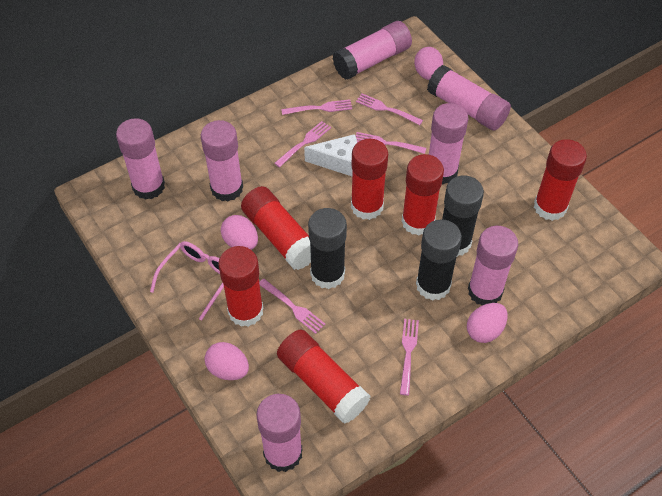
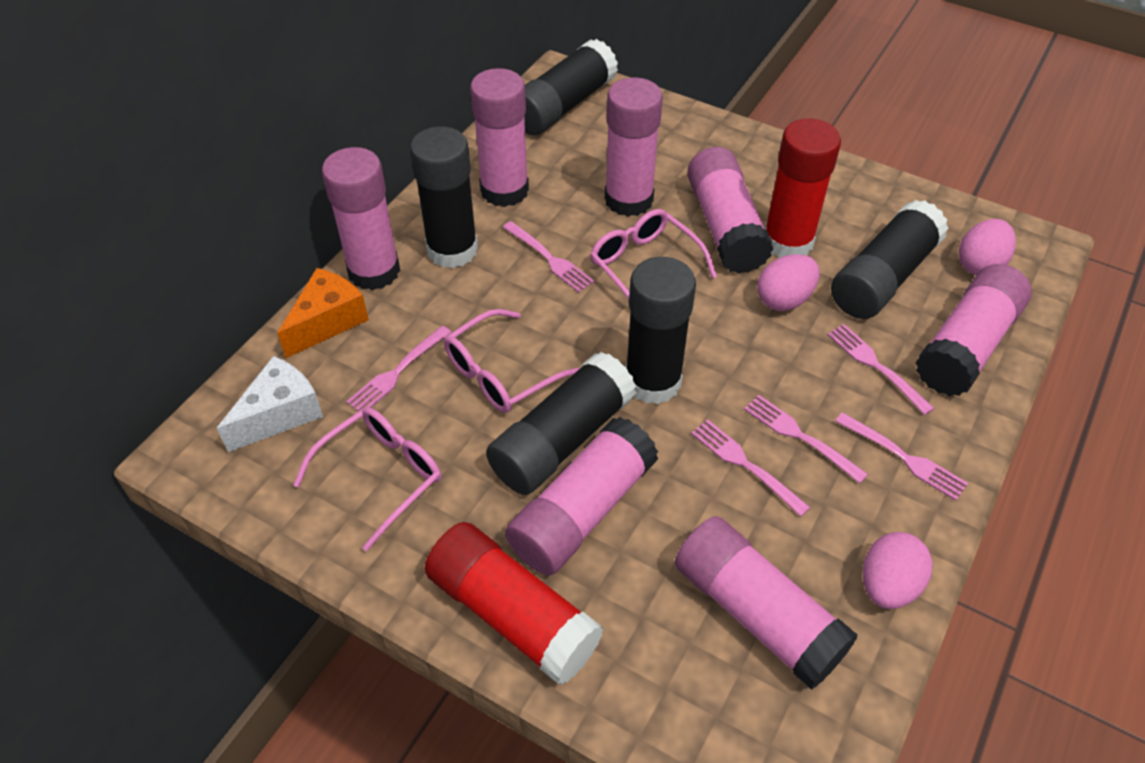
black glue stick: [308,208,347,289] [416,219,462,301] [442,175,484,256] = 3 -> [410,126,478,268] [486,352,637,495] [524,39,618,135] [626,257,696,404] [831,200,949,319] = 5
orange cheese: none = 0 -> [277,268,369,358] = 1
pink egg: [205,342,249,380] [221,215,258,250] [414,47,443,80] [467,303,508,343] = 4 -> [757,254,820,311] [863,532,933,609] [959,219,1016,275] = 3
pink glasses: [150,241,224,320] = 1 -> [293,407,441,551] [444,309,579,413] [590,209,717,299] = 3
red glue stick: [218,246,263,327] [241,186,311,270] [277,329,371,424] [351,139,388,220] [401,154,444,236] [534,139,587,221] = 6 -> [425,522,603,685] [765,118,841,258] = 2

